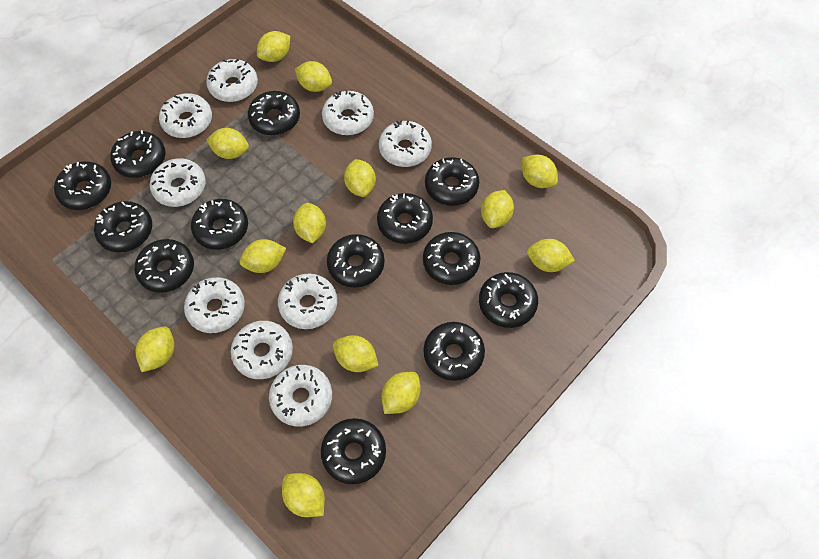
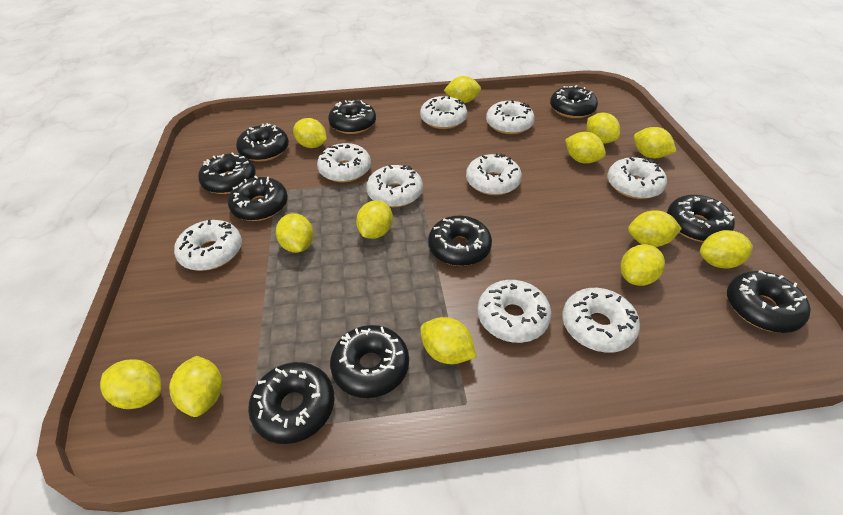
black donut: [54,161,111,210] [94,201,152,252] [110,130,166,178] [134,239,194,293] [191,199,248,250] [248,91,300,135] [321,418,386,484] [327,234,385,288] [377,193,433,244] [423,232,480,285] [424,322,485,381] [425,157,479,206] [479,272,538,328] = 13 -> [198,152,256,194] [228,176,288,221] [236,123,289,162] [248,362,335,444] [328,100,376,134] [330,325,409,398] [428,216,492,266] [550,85,598,118] [667,195,735,242] [727,270,811,333] = 10

